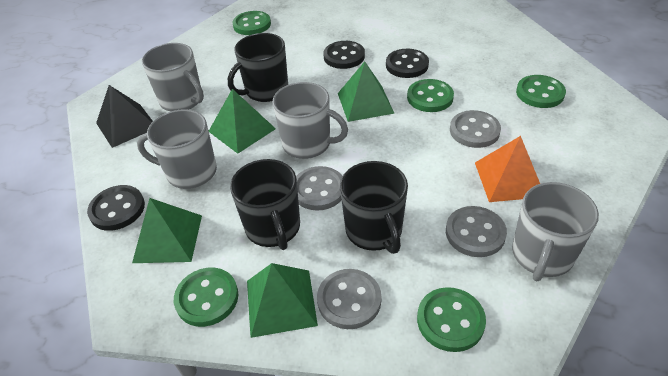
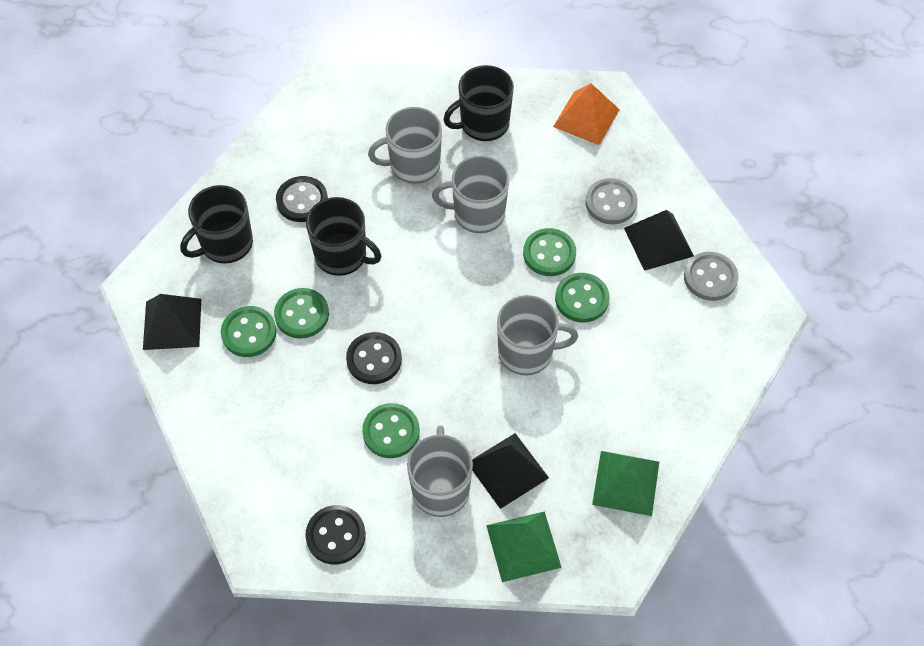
black pyramid: [96,85,153,148] = 1 -> [143,294,201,350] [472,433,549,509] [624,210,694,271] = 3
green pyramid: [132,198,202,263] [209,89,276,154] [247,263,318,338] [338,62,395,122] = 4 -> [486,511,562,582] [592,451,659,516] = 2
grey button: [296,166,343,210] [317,269,381,329] [446,206,507,257] [450,110,501,148] = 4 -> [585,178,638,224] [684,252,739,301] = 2

